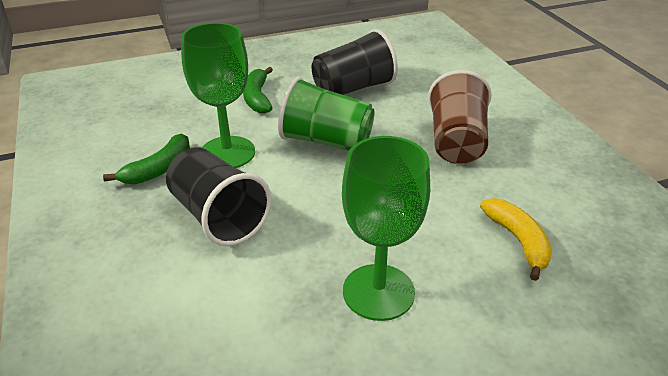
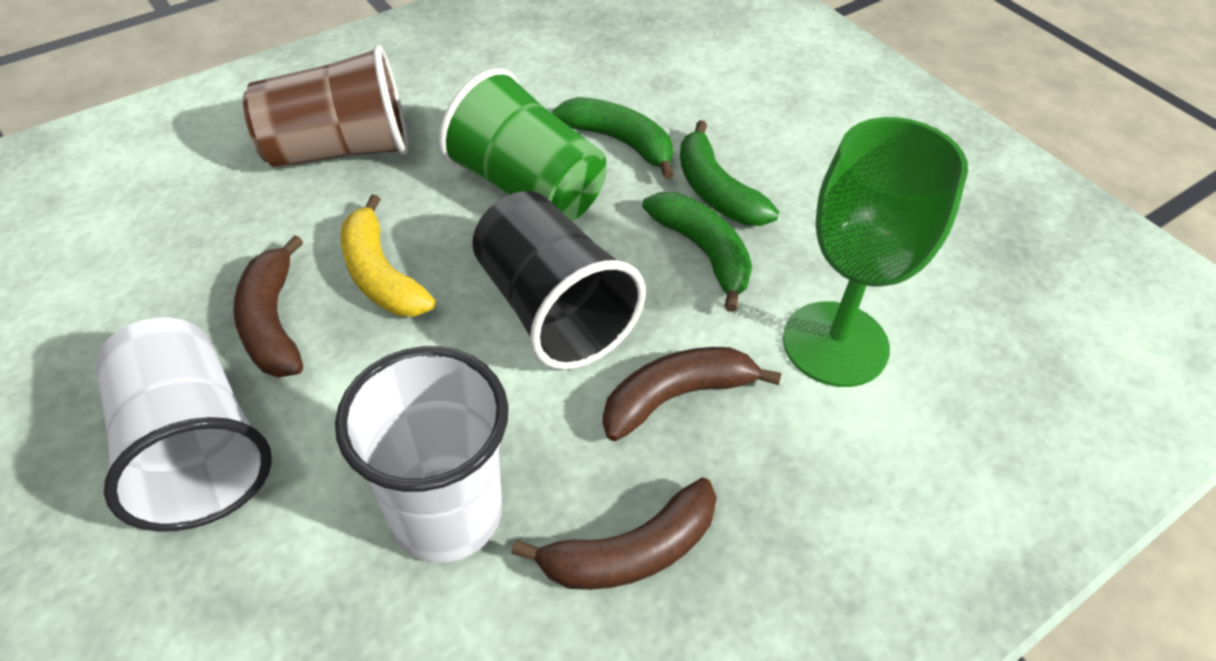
black cup: [166,147,272,246] [312,29,398,95] = 2 -> [472,191,646,370] = 1
brown banana: none = 0 -> [233,235,303,378] [511,478,717,590] [603,347,782,441] = 3
green banana: [103,134,190,184] [243,67,273,114] = 2 -> [553,97,674,179] [642,192,752,312] [680,120,779,226] = 3
green goblet: [181,23,255,168] [342,136,430,321] = 2 -> [783,117,968,387] = 1
white cup: none = 0 -> [95,317,272,532] [335,346,509,563] = 2

